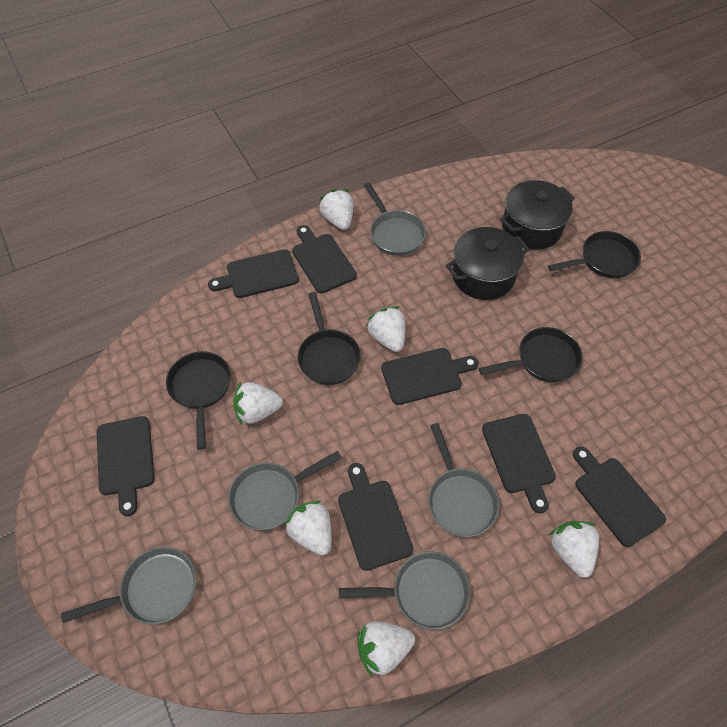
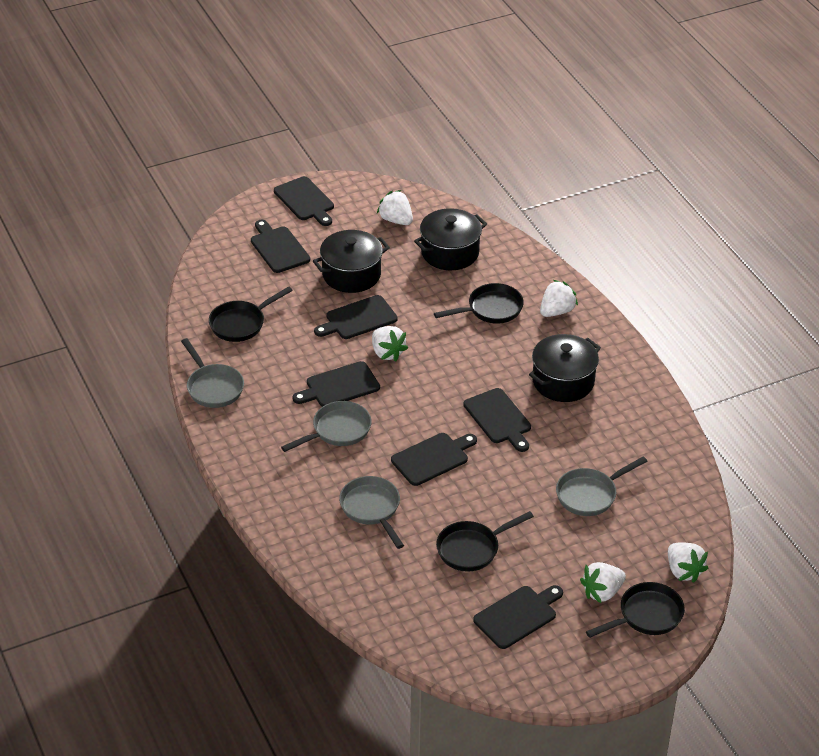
black pot: [446,227,529,300] [500,180,575,250] = 2 -> [313,230,390,293] [414,208,487,270] [529,334,601,402] = 3
grey pan: [61,547,196,625] [228,451,342,530] [339,551,470,630] [364,183,426,256] [428,423,500,537] = 5 -> [181,338,244,408] [281,401,372,452] [339,476,404,549] [556,456,647,516] = 4
white strawberry: [233,381,283,425] [285,501,331,555] [319,189,353,230] [357,621,415,676] [366,306,405,352] [549,521,599,578] = 6 -> [372,326,408,362] [377,190,413,225] [540,280,578,317] [580,562,626,603] [668,542,708,583] = 5

